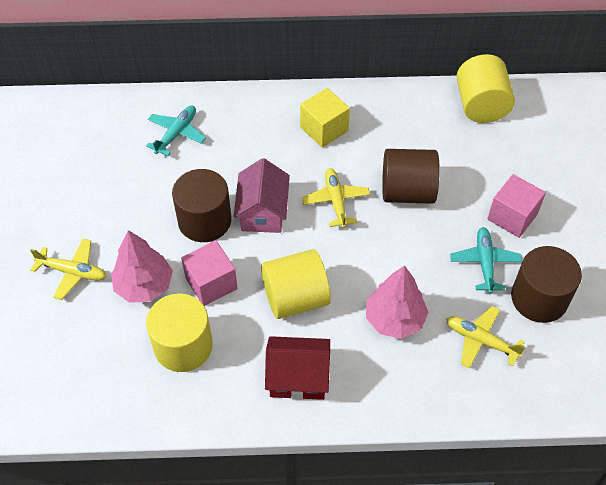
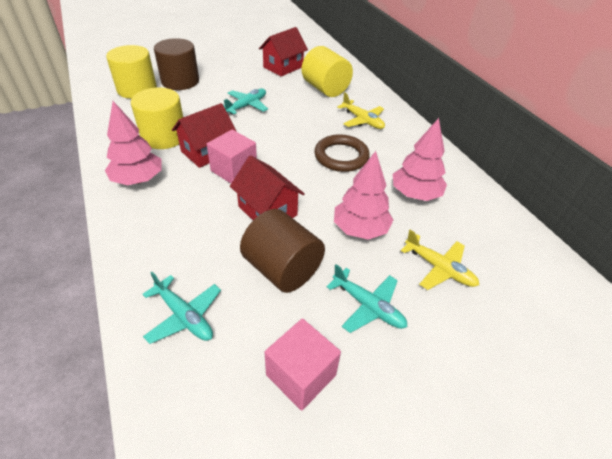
brown cylinder: [172,169,231,242] [382,149,439,204] [511,246,582,323] = 3 -> [154,38,199,90] [240,209,325,293] = 2
brown ring: none = 0 -> [314,134,370,172] = 1
pink house: [233,158,290,233] = 1 -> none = 0
pink tree: [111,230,173,303] [366,266,429,339] = 2 -> [105,101,162,185] [334,151,393,240] [393,118,447,201] = 3
red house: [265,336,330,400] = 1 -> [172,103,237,168] [230,155,305,220] [259,27,308,77] = 3
turquoise plane: [146,106,206,156] [450,227,522,294] = 2 -> [142,272,221,344] [224,88,268,114] [326,264,408,333] = 3
yellow cube: [300,88,350,147] = 1 -> none = 0
yellow plane: [30,239,107,300] [302,168,370,228] [446,306,526,369] = 3 -> [337,92,385,129] [401,230,479,290] = 2

